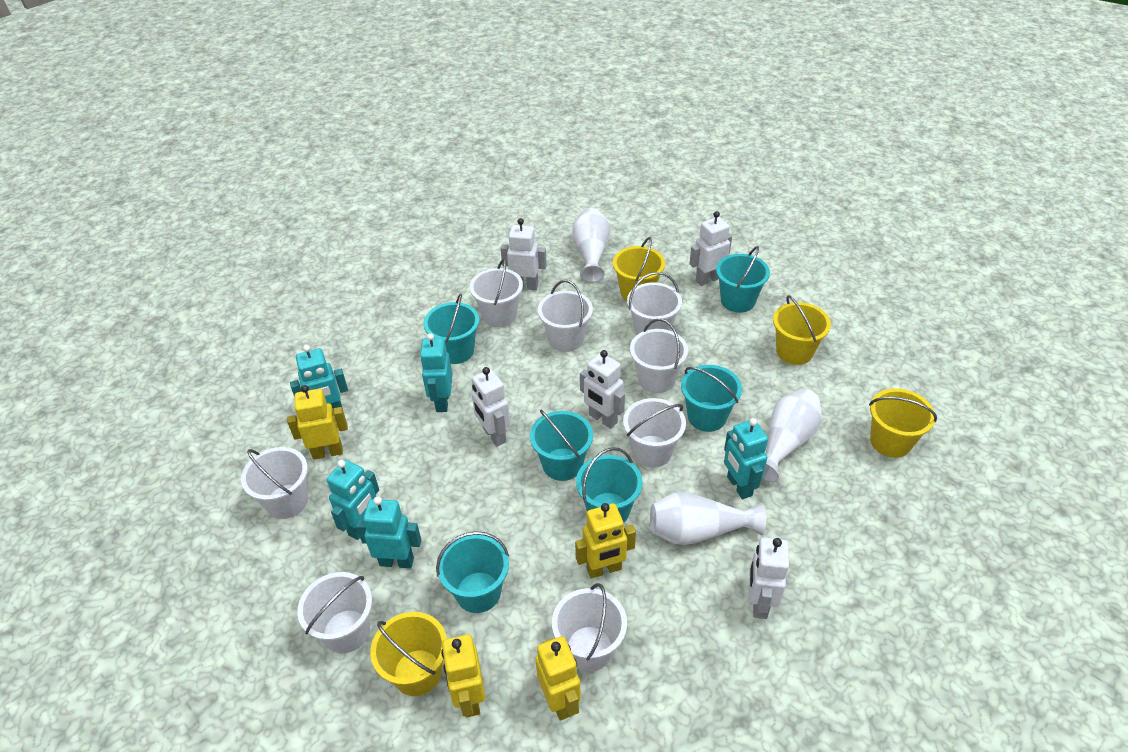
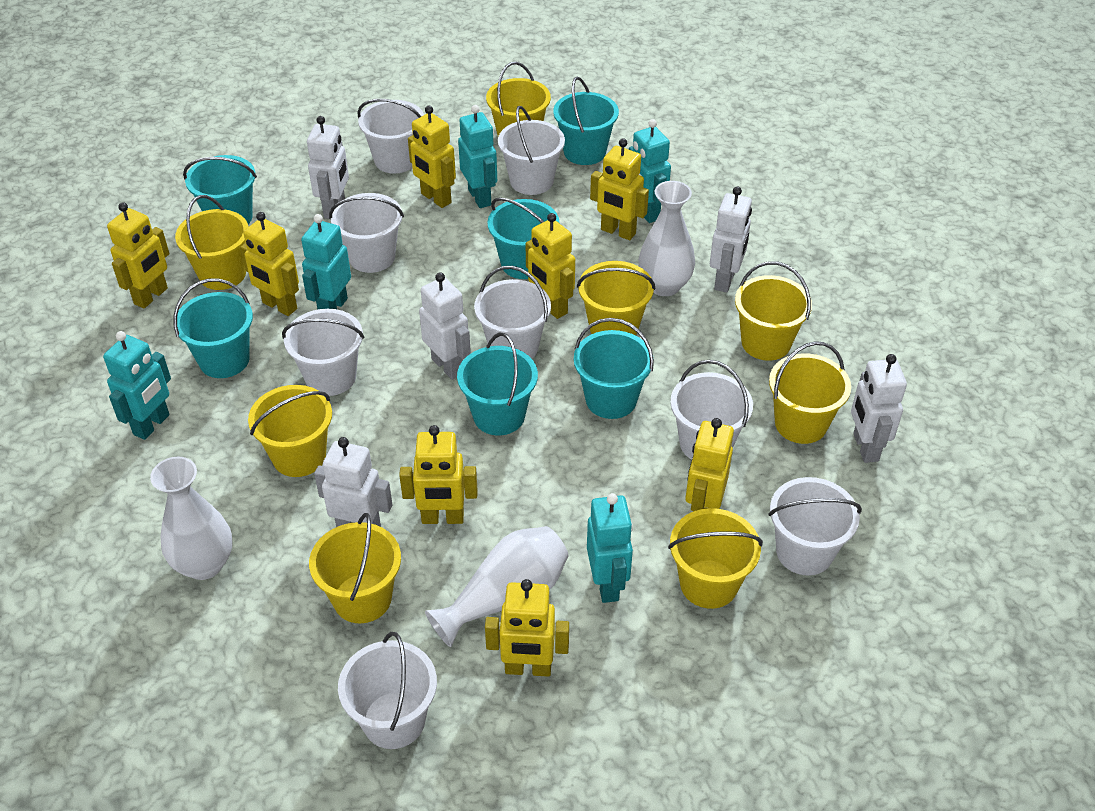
yellow bucket: [370,612,447,696] [613,237,665,301] [773,295,831,365] [869,388,937,458] = 4 -> [175,195,249,290] [248,385,332,477] [309,513,401,623] [486,62,551,136] [577,261,655,335] [668,508,763,609] [735,261,812,361] [769,341,851,444] = 8
yellow robot: [287,385,348,460] [441,634,485,717] [535,636,581,721] [575,503,636,579] = 4 -> [107,202,169,309] [240,212,299,316] [399,425,478,524] [408,106,456,208] [485,579,569,677] [525,213,575,319] [590,138,649,240] [685,418,734,511] = 8

